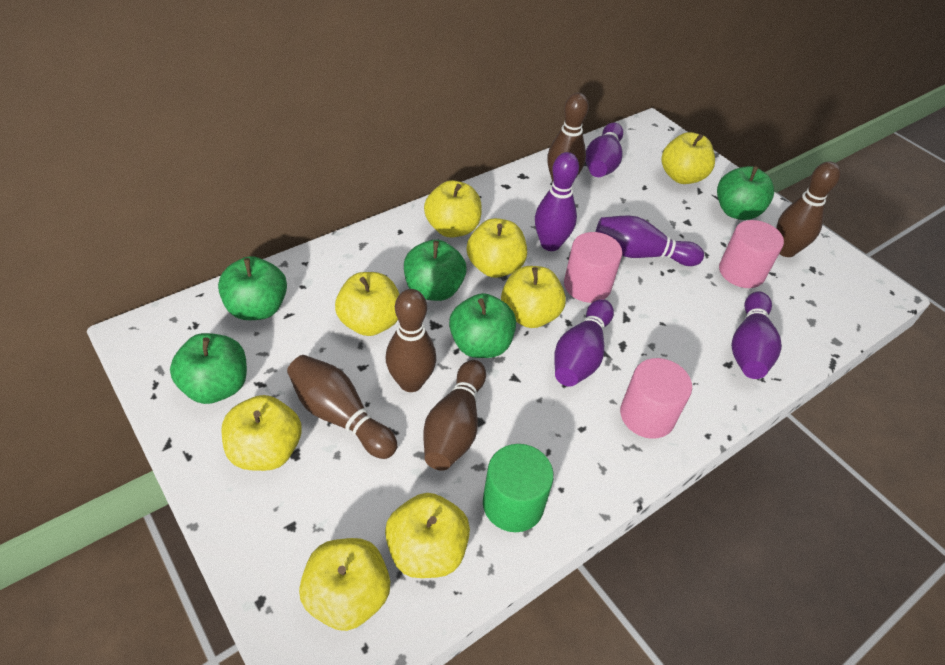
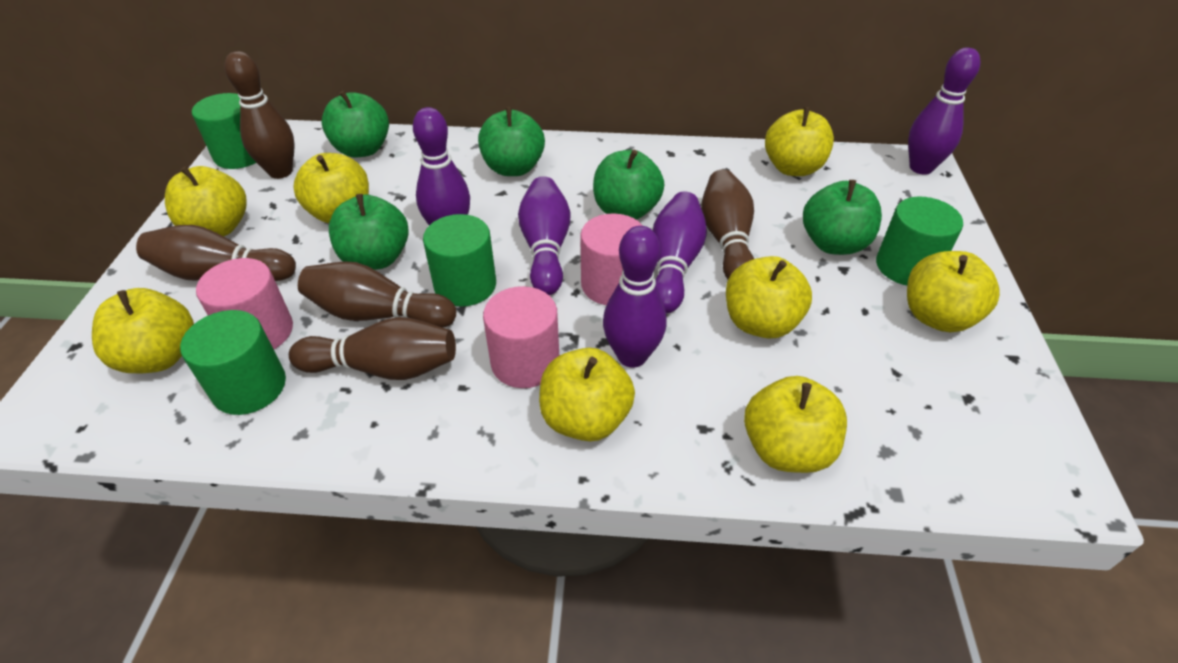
green cylinder: [483,444,554,532] = 1 -> [180,310,286,415] [192,93,256,169] [423,214,496,307] [876,197,963,285] = 4

